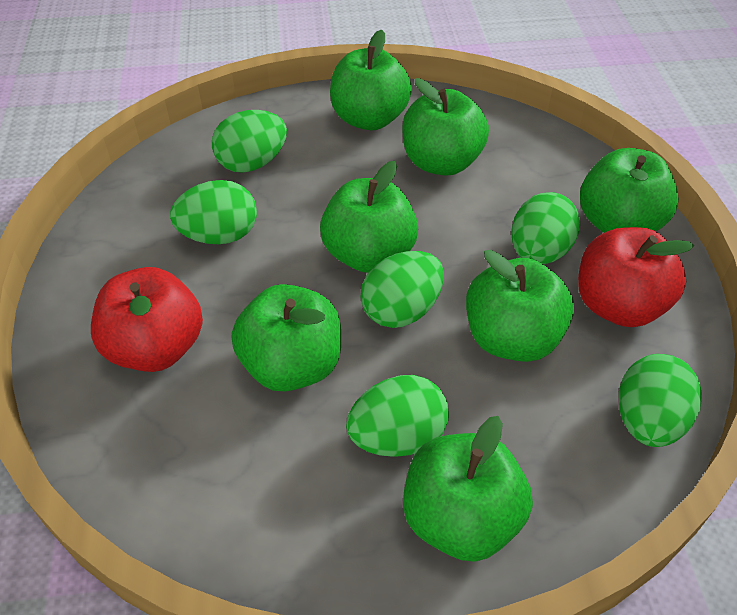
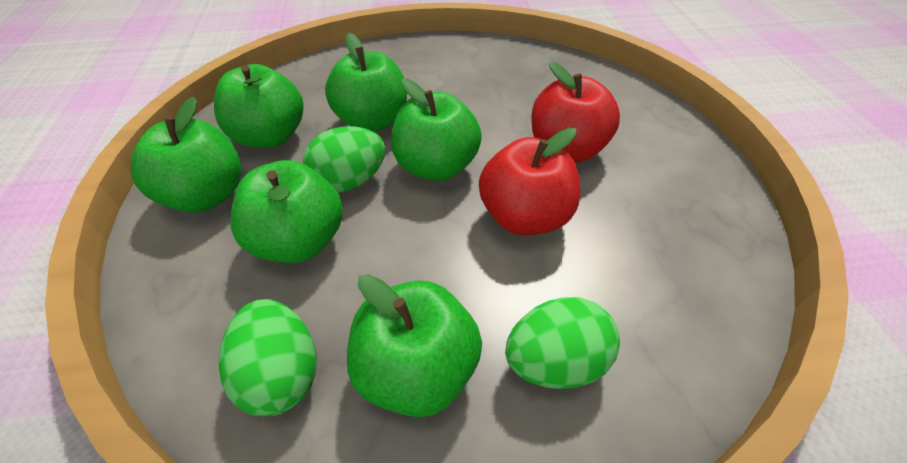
green apple: [232,284,341,391] [320,161,418,273] [330,29,412,130] [402,78,489,176] [403,416,533,562] [466,250,574,362] [580,148,679,233] = 7 -> [131,97,242,213] [214,64,303,148] [231,160,343,263] [325,33,407,132] [347,274,482,417] [391,79,482,181] = 6
green egg: [170,180,257,244] [212,110,287,173] [346,375,449,457] [360,251,444,328] [512,192,580,264] [619,354,702,447] = 6 -> [218,299,317,416] [303,126,386,192] [505,297,620,389] = 3

